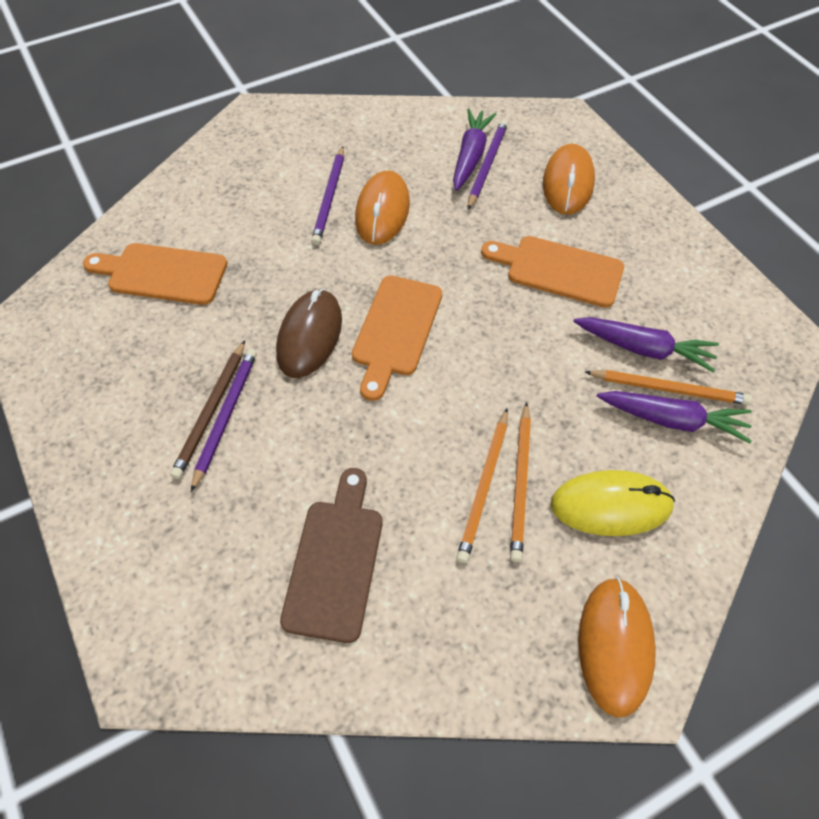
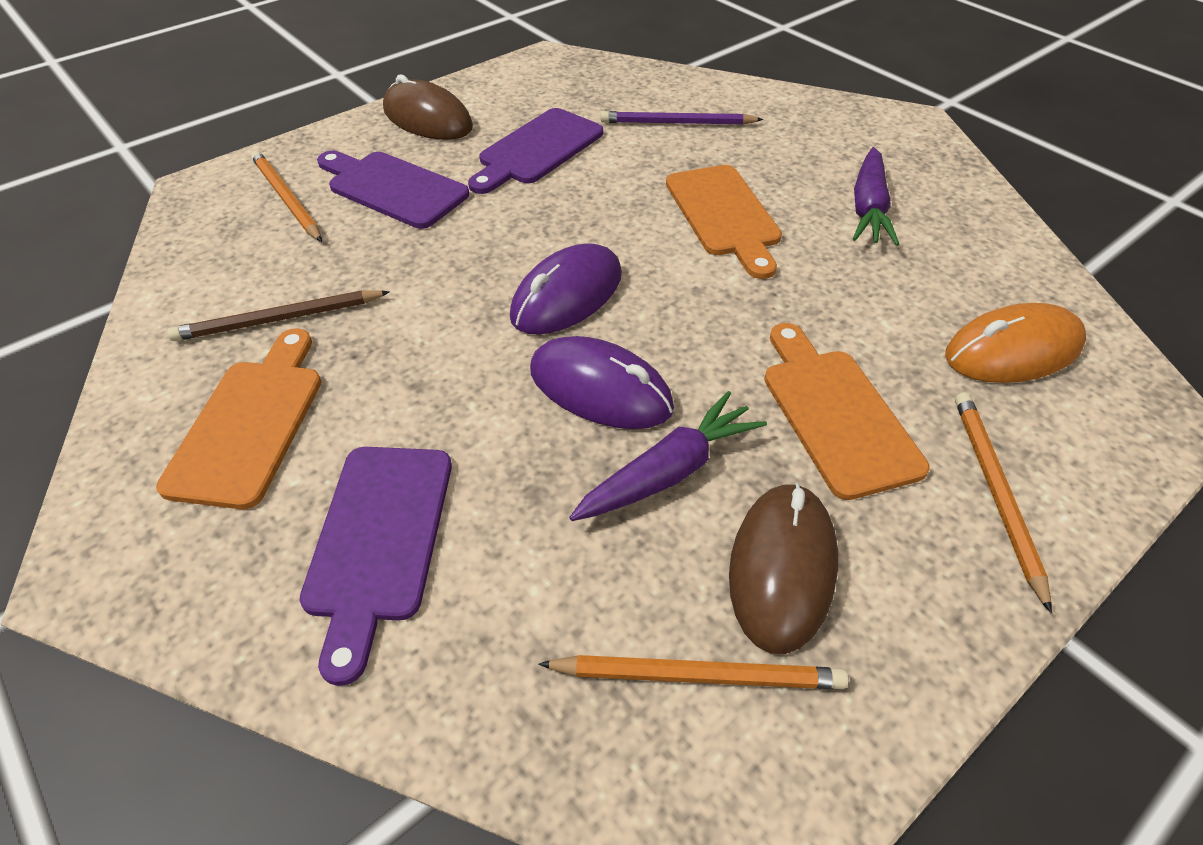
brown cutting board: [280,468,382,643] = 1 -> none = 0
brown mouse: [276,289,342,378] = 1 -> [383,75,473,140] [729,482,838,654] = 2
orange mouse: [355,171,410,245] [543,144,595,215] [578,577,656,718] = 3 -> [945,303,1086,383] = 1
purple carrot: [453,109,496,191] [573,317,719,372] [597,391,752,443] = 3 -> [569,391,767,521] [853,147,899,246] = 2
purple cutting board: none = 0 -> [299,447,452,686] [317,151,469,229] [468,108,603,194] = 3
purple mouse: none = 0 -> [510,243,622,335] [530,336,674,429] = 2
purple pencil: [191,348,257,492] [311,147,344,245] [468,120,508,210] = 3 -> [600,111,763,125] = 1
yellow mouse: [551,470,675,536] = 1 -> none = 0

